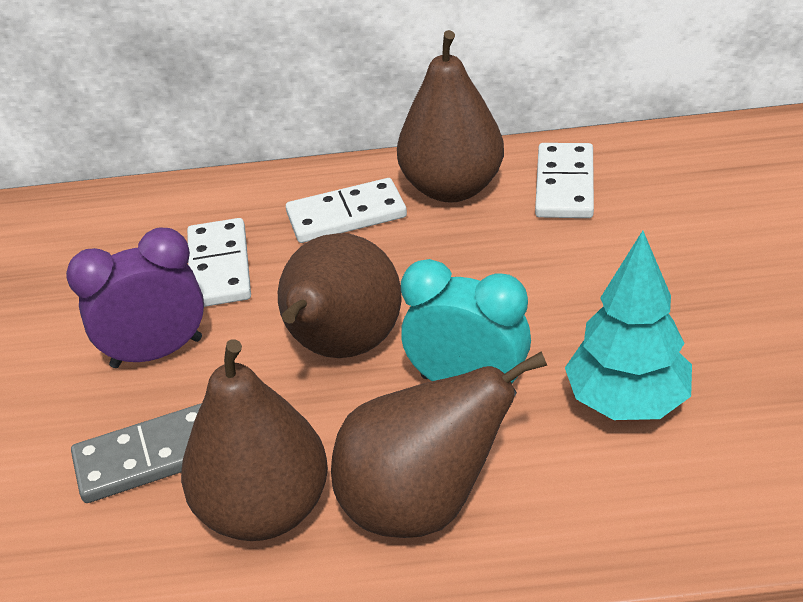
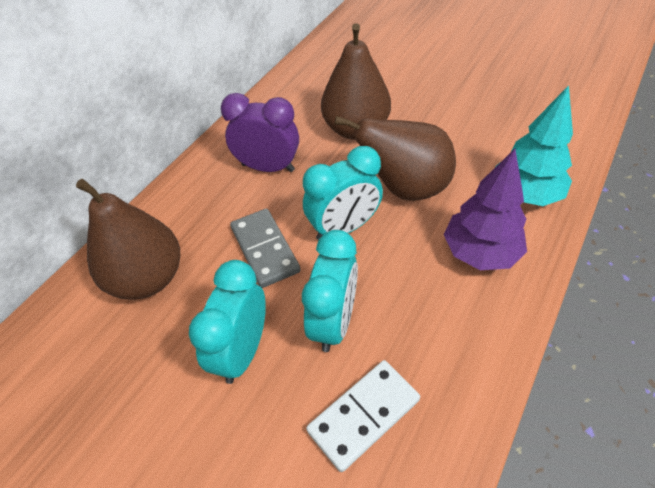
brown pear: [181,339,328,541] [278,233,401,358] [331,352,547,538] [397,30,504,202] = 4 -> [76,179,180,299] [321,23,391,140] [335,116,456,201] = 3
purple tree: none = 0 -> [444,149,527,270] = 1
turquoise clock: [401,259,531,395] = 1 -> [189,260,266,384] [302,230,358,352] [303,146,383,240] = 3
white domino: [187,218,251,307] [286,178,407,243] [535,143,594,218] = 3 -> [306,360,420,472] = 1

